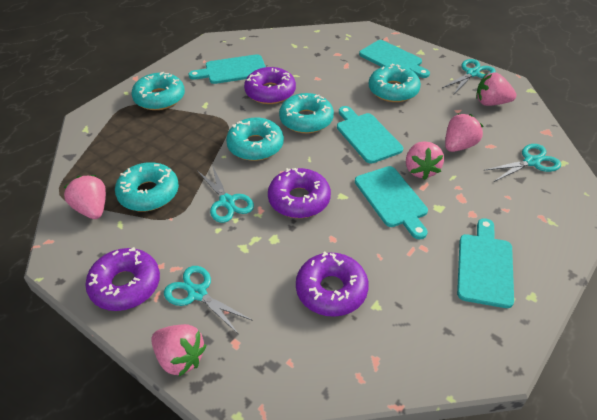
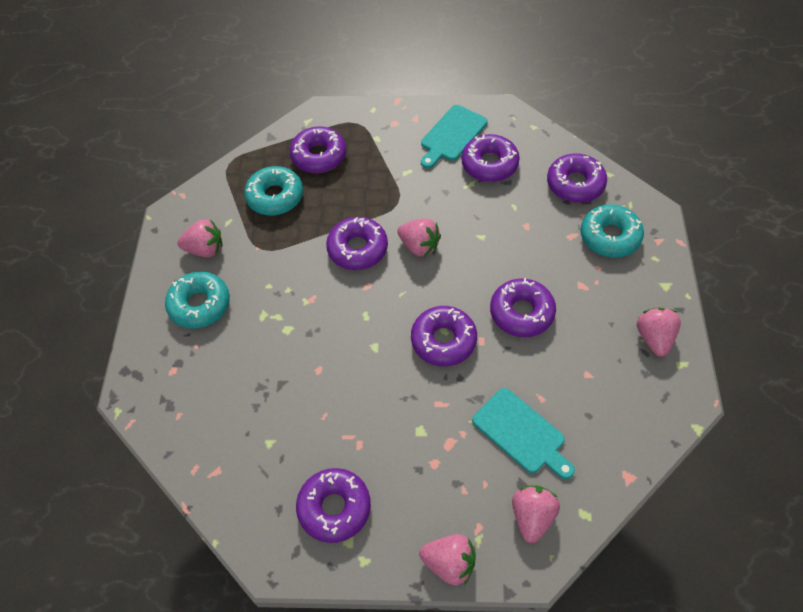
purple donut: [85,247,160,311] [244,67,296,104] [268,168,331,218] [296,252,369,317] = 4 -> [289,126,346,173] [296,468,371,543] [326,217,388,270] [411,306,477,366] [461,134,520,182] [490,278,556,337] [547,153,607,203] = 7
turquoise cutting board: [188,54,266,84] [337,106,403,164] [355,166,428,239] [359,40,430,78] [457,218,514,308] = 5 -> [421,105,488,169] [472,388,575,479] = 2
turquoise donut: [115,162,179,211] [131,72,185,110] [226,117,284,161] [279,93,334,133] [369,64,421,102] = 5 -> [165,271,230,329] [244,166,303,215] [581,204,644,258] = 3
turquoise scissors: [164,266,253,334] [197,165,254,223] [442,59,496,94] [485,144,561,182] = 4 -> none = 0

